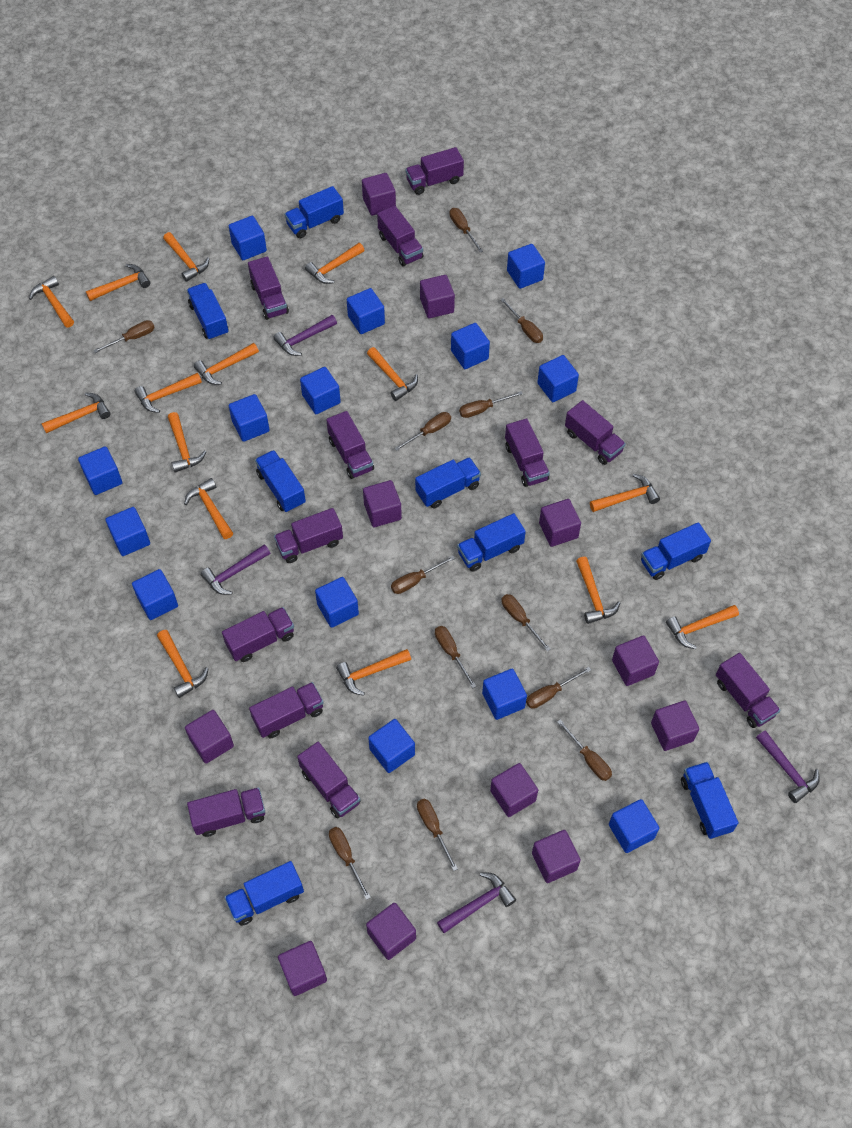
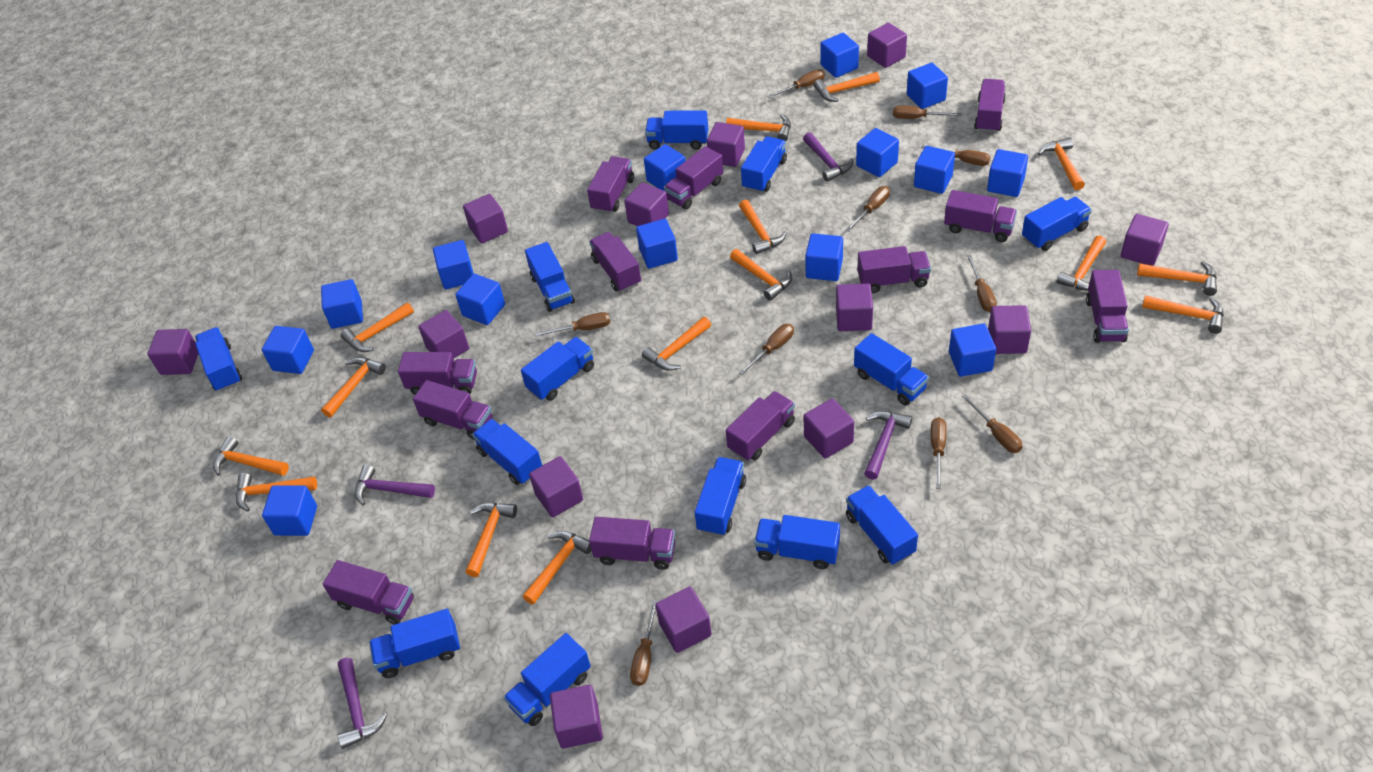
blue truck: [187,283,229,340] [224,861,304,926] [255,450,306,512] [285,186,344,238] [415,457,481,509] [457,513,526,572] [641,522,711,580] [681,762,738,839] = 8 -> [195,327,242,392] [369,609,460,678] [472,419,542,485] [503,633,591,726] [521,337,594,401] [525,242,575,312] [645,111,708,150] [695,457,746,536] [741,136,787,193] [754,515,840,569] [846,485,918,565] [854,333,929,405] [1022,197,1092,251] = 13
brown screwdriver: [94,320,155,353] [329,827,371,900] [391,556,455,594] [394,412,451,451] [417,799,458,871] [435,626,476,689] [449,208,483,253] [459,391,523,418] [500,298,543,343] [501,594,551,652] [526,667,591,709] [557,719,612,781] = 12 -> [535,312,610,337] [630,600,658,686] [739,324,794,375] [768,70,825,98] [846,186,890,232] [893,105,961,119] [921,145,990,166] [931,417,947,489] [962,394,1022,453] [967,255,997,312] = 10
purple cube: [185,710,234,764] [278,941,327,996] [362,173,396,216] [363,480,402,527] [366,903,416,960] [420,275,455,318] [490,763,538,817] [532,830,581,883] [539,499,581,547] [612,635,659,686] [651,701,699,751] = 11 -> [147,329,199,375] [418,310,469,358] [463,194,508,244] [529,456,583,517] [550,685,603,748] [624,183,669,226] [655,587,712,653] [707,122,745,167] [804,398,854,459] [836,284,873,331] [867,23,907,68] [988,305,1031,354] [1121,214,1169,266] = 13

